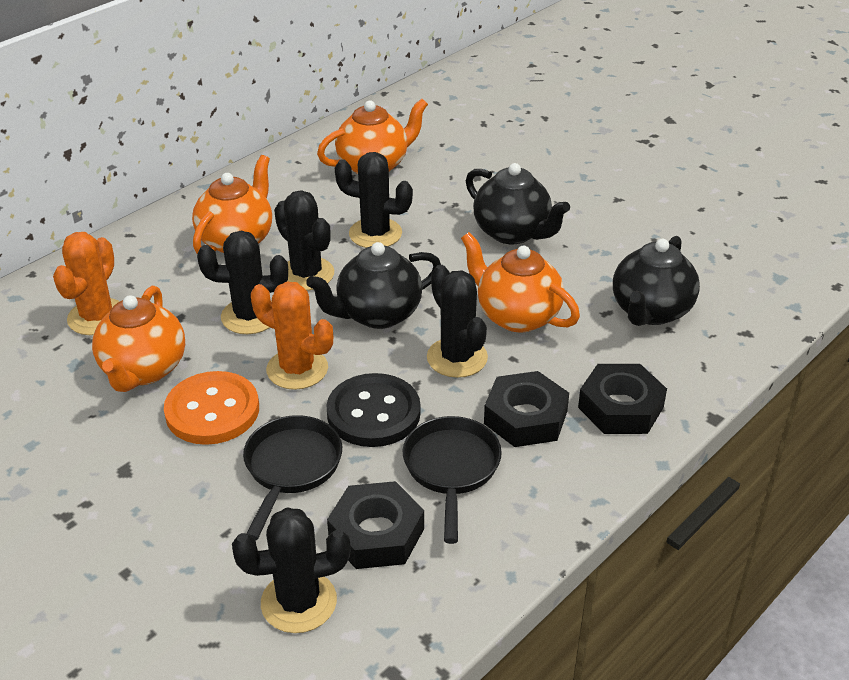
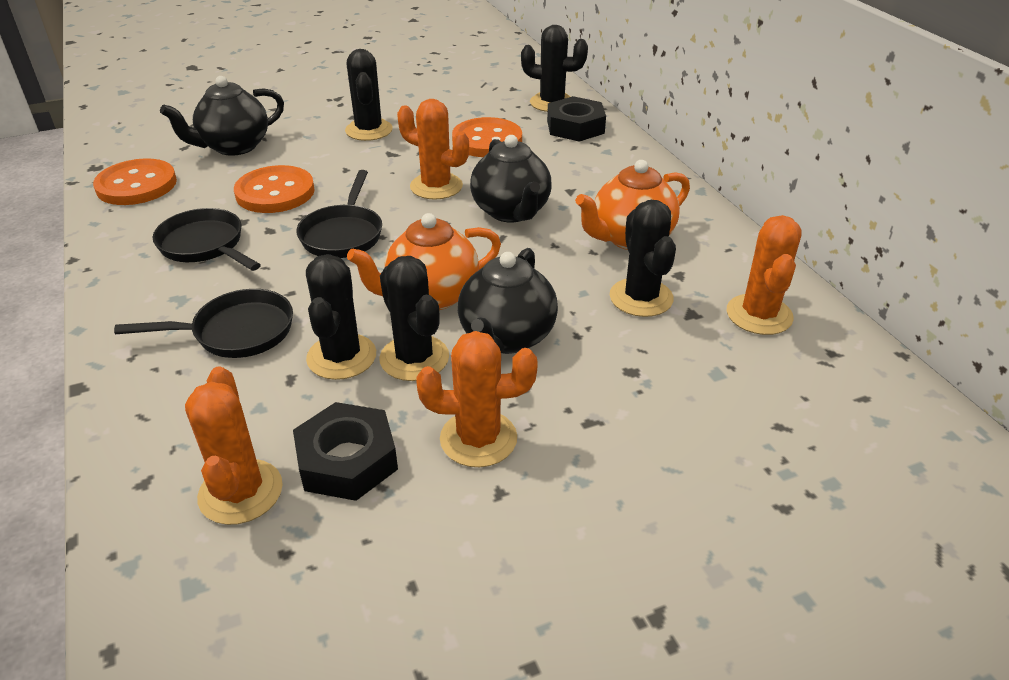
black button: [326,373,421,447] = 1 -> none = 0
black nut: [327,481,424,569] [484,371,569,447] [578,364,667,434] = 3 -> [293,402,398,501] [547,96,606,142] = 2
black pan: [243,415,342,540] [403,416,502,544] = 2 -> [114,289,293,358] [153,208,261,271] [296,170,382,258] = 3
orange button: [164,371,259,445] = 1 -> [93,158,177,205] [234,165,315,213] [452,117,522,157] = 3
orange cactus: [53,232,120,335] [251,282,333,390] = 2 -> [185,366,283,525] [397,99,469,200] [416,331,538,467] [727,215,802,335] = 4
orange teapot: [92,286,185,392] [192,155,272,254] [317,99,428,174] [461,232,580,333] = 4 -> [347,213,501,310] [575,160,690,250] = 2

